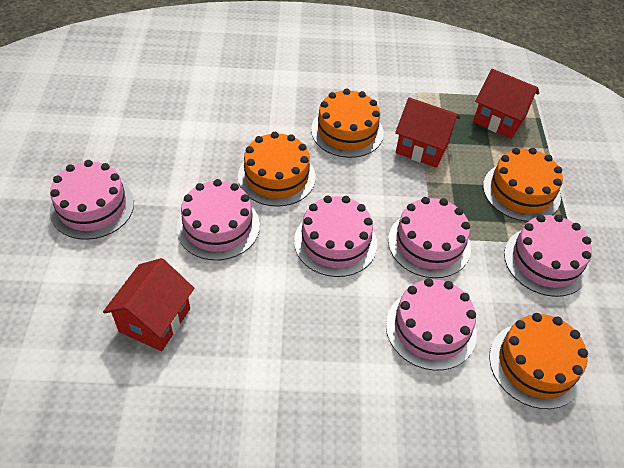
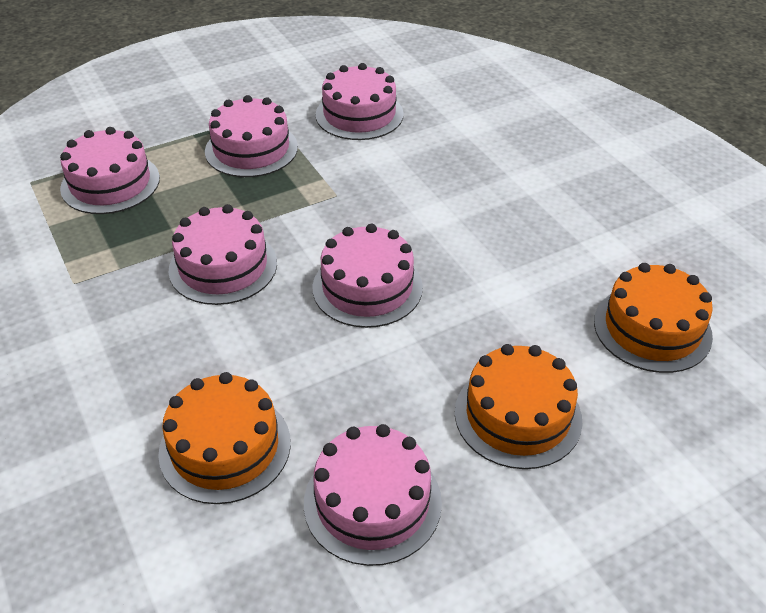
orange cake: [238,132,315,207] [311,88,384,158] [483,148,563,222] [489,313,588,409] = 4 -> [158,372,291,504] [455,344,582,469] [594,263,713,373] = 3
red house: [103,258,194,351] [395,97,460,168] [473,69,539,139] = 3 -> none = 0

